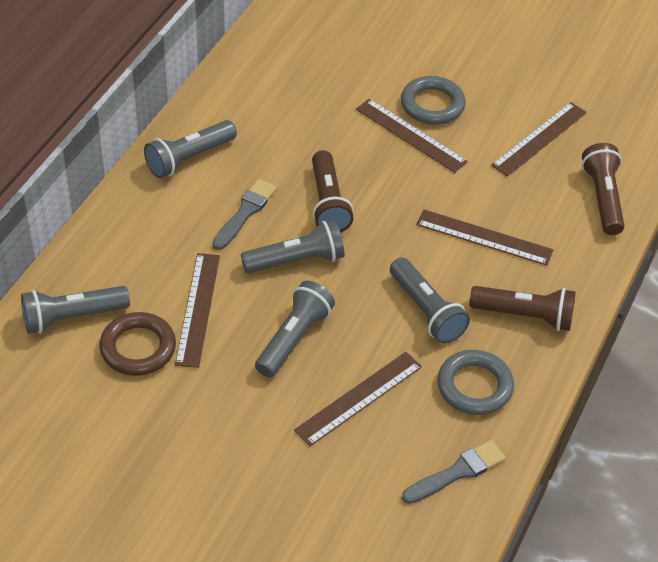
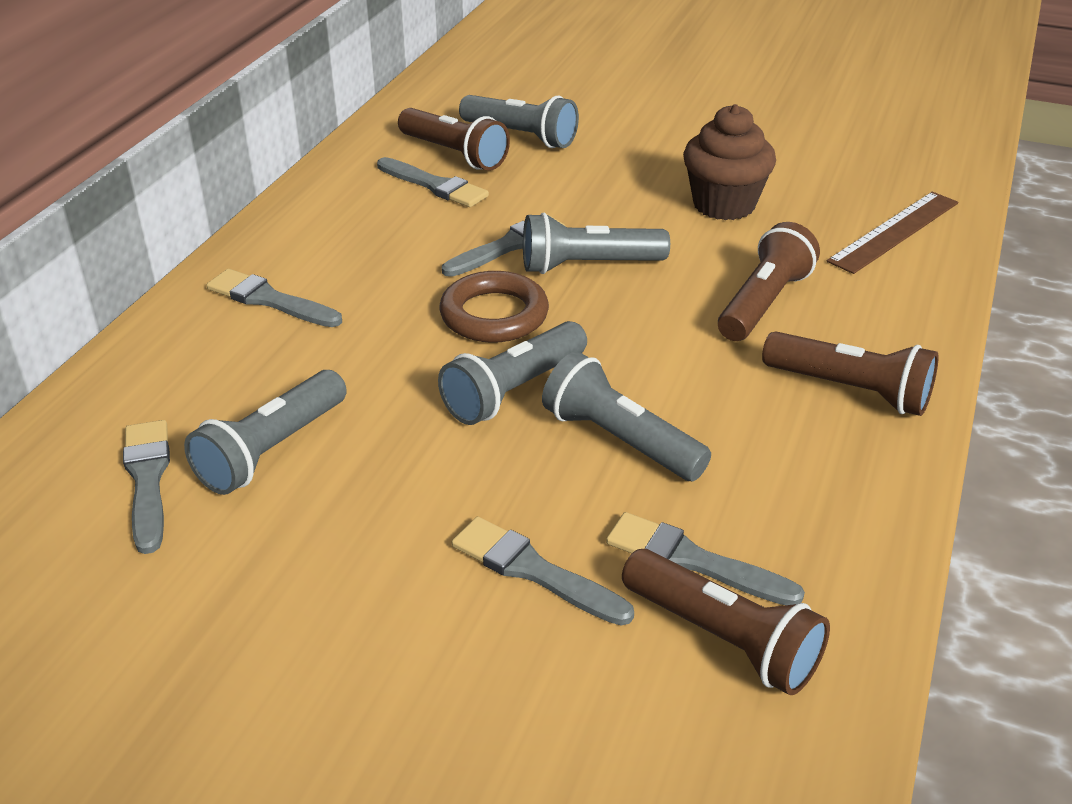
brown cupcake: none = 0 -> [683,104,776,220] = 1
brown flashlight: [312,150,354,233] [469,286,575,331] [582,143,624,235] = 3 -> [398,108,510,171] [622,549,830,695] [718,222,820,341] [762,331,939,416] = 4
brown ruler: [175,253,220,368] [294,352,422,446] [356,99,468,173] [416,209,553,266] [491,102,587,176] = 5 -> [827,192,959,274] = 1
grey brush: [212,179,277,250] [402,440,506,504] = 2 -> [123,420,170,554] [207,269,342,327] [377,157,489,207] [442,214,565,277] [452,516,634,626] [606,512,805,605] = 6
grey ring: [401,76,466,125] [437,350,514,415] = 2 -> none = 0

